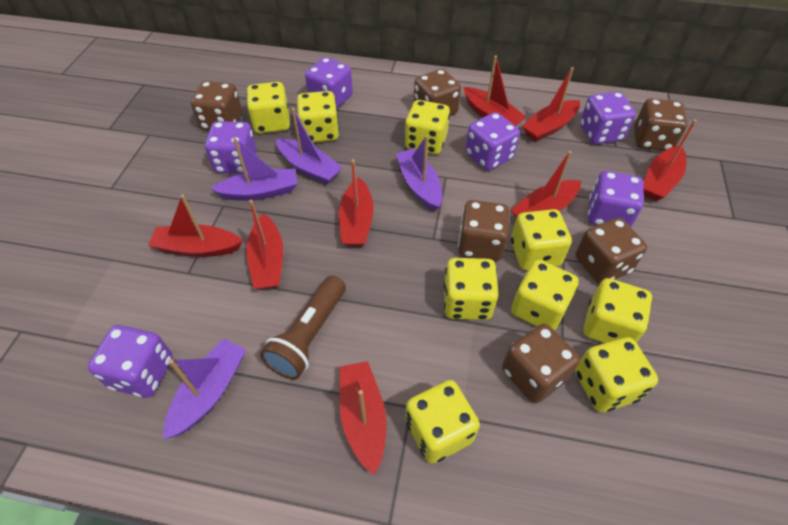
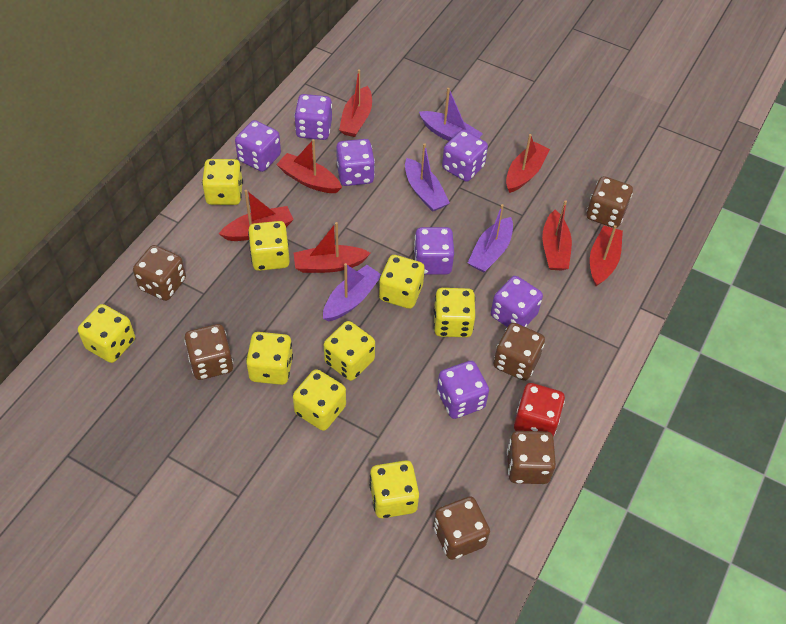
brown flashlight: [260,275,346,380] = 1 -> none = 0
purple dice: [88,325,173,398] [205,121,257,174] [305,57,353,108] [465,112,520,171] [580,92,636,144] [588,171,643,227] = 6 -> [235,120,281,172] [294,94,332,140] [336,139,375,186] [414,227,454,275] [437,361,489,419] [442,130,488,182] [491,276,543,327] = 7
red boat: [148,195,243,257] [246,200,283,289] [339,159,374,246] [340,361,387,475] [463,55,526,126] [510,151,581,218] [522,67,580,142] [643,119,697,201] = 8 -> [219,190,294,241] [276,139,342,193] [294,222,371,273] [339,69,372,137] [506,134,550,193] [542,200,572,270] [590,225,623,286] = 7
red dice: none = 0 -> [514,383,565,437] = 1

